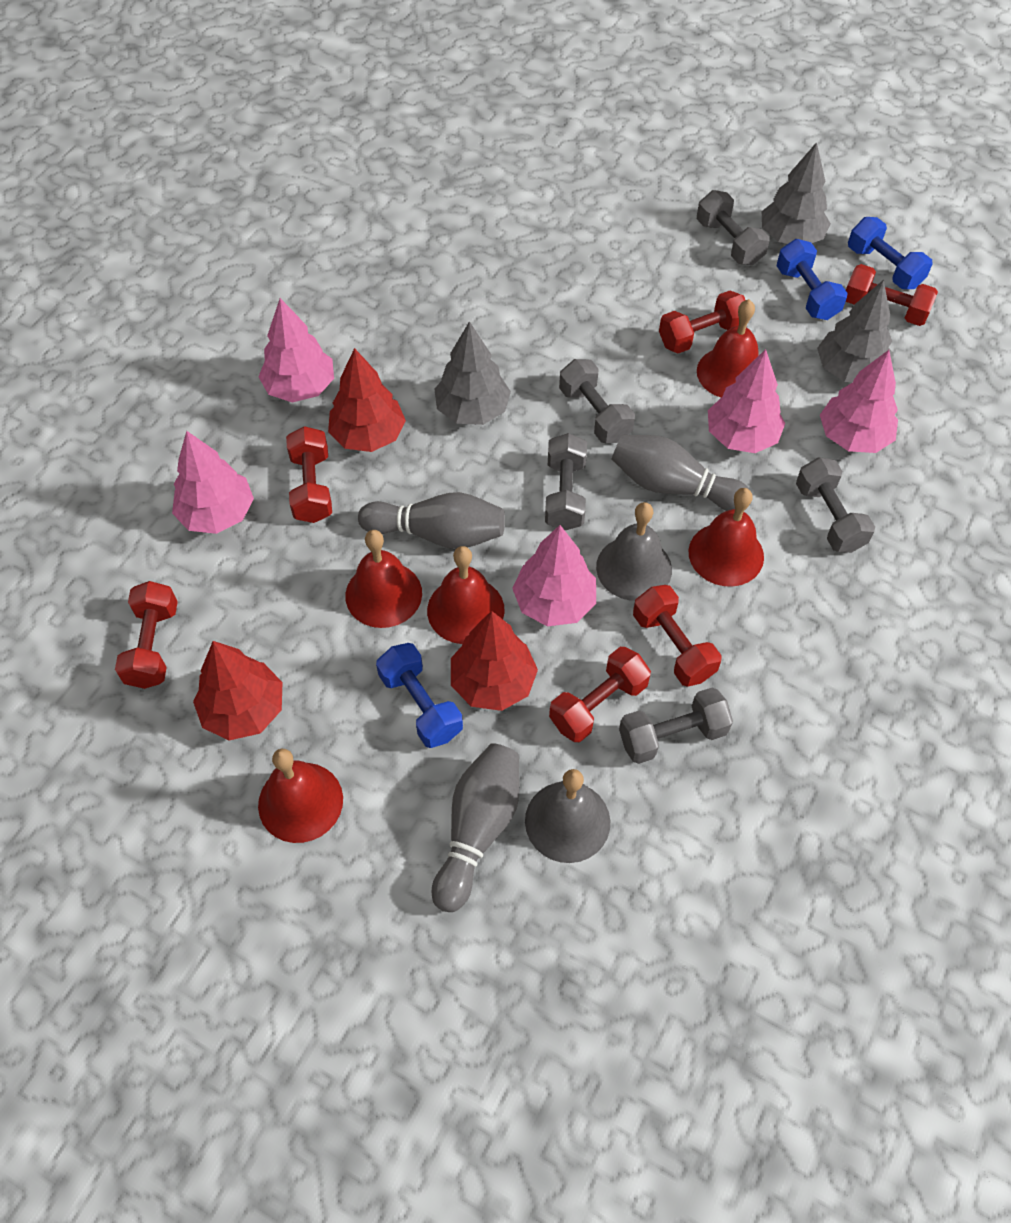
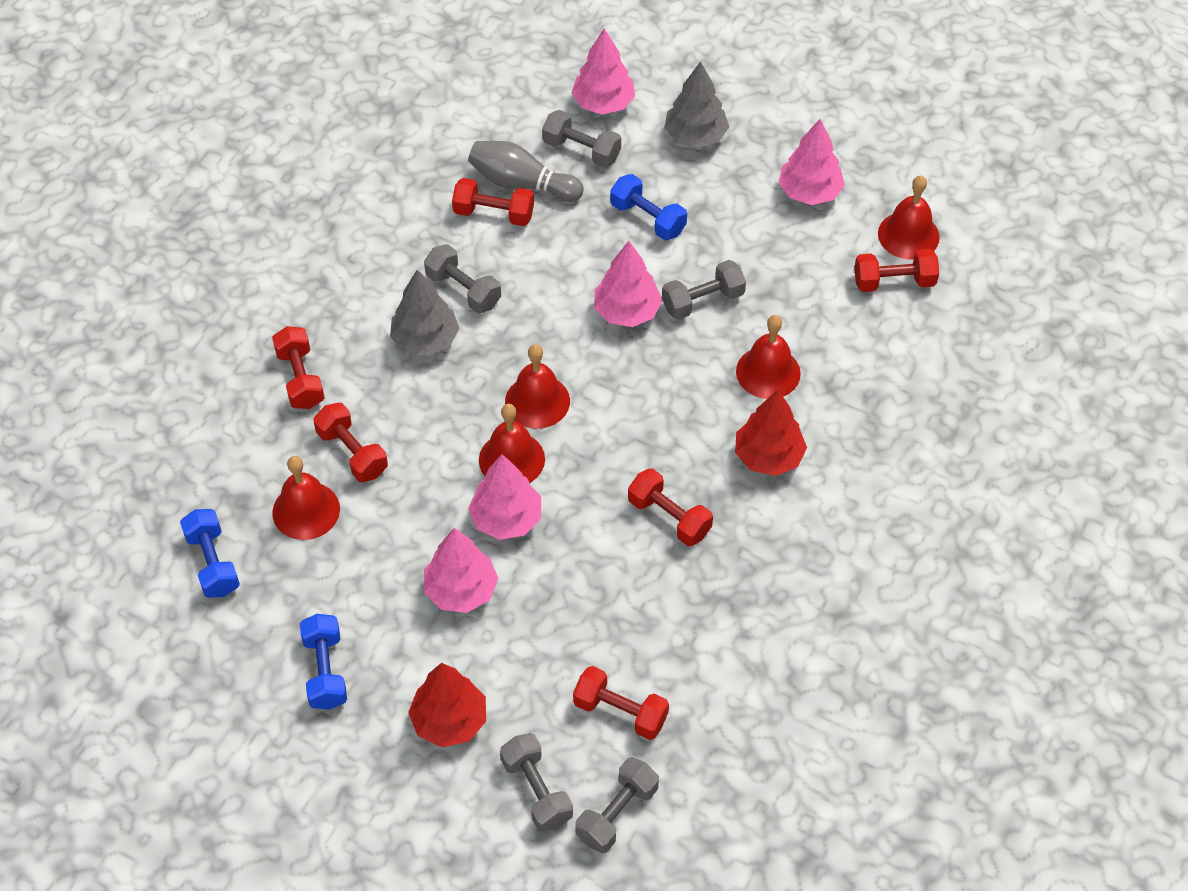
grey bell: [525,769,610,863] [596,502,672,601] = 2 -> none = 0
grey bowling pin: [358,492,505,549] [432,743,519,912] [612,435,751,511] = 3 -> [468,141,584,202] = 1
grey tree: [434,321,511,425] [762,142,831,244] [817,280,893,382] = 3 -> [390,270,459,356] [664,61,729,148] = 2
red tree: [193,641,282,740] [328,348,406,452] [451,611,538,711] = 3 -> [408,663,486,747] [735,390,807,476] = 2

